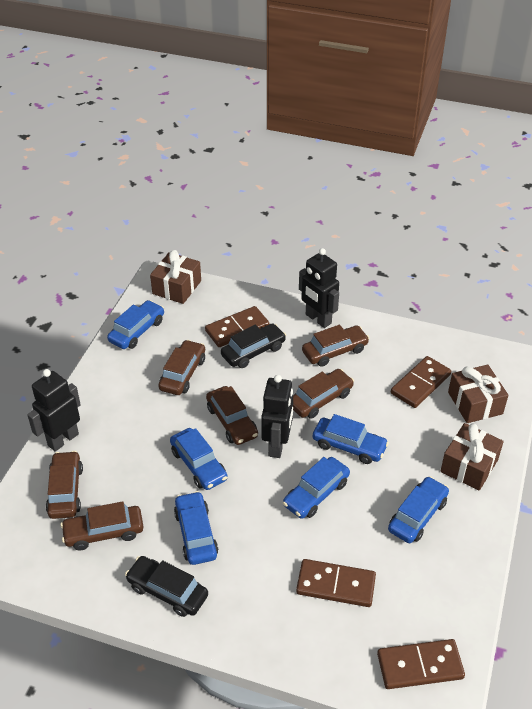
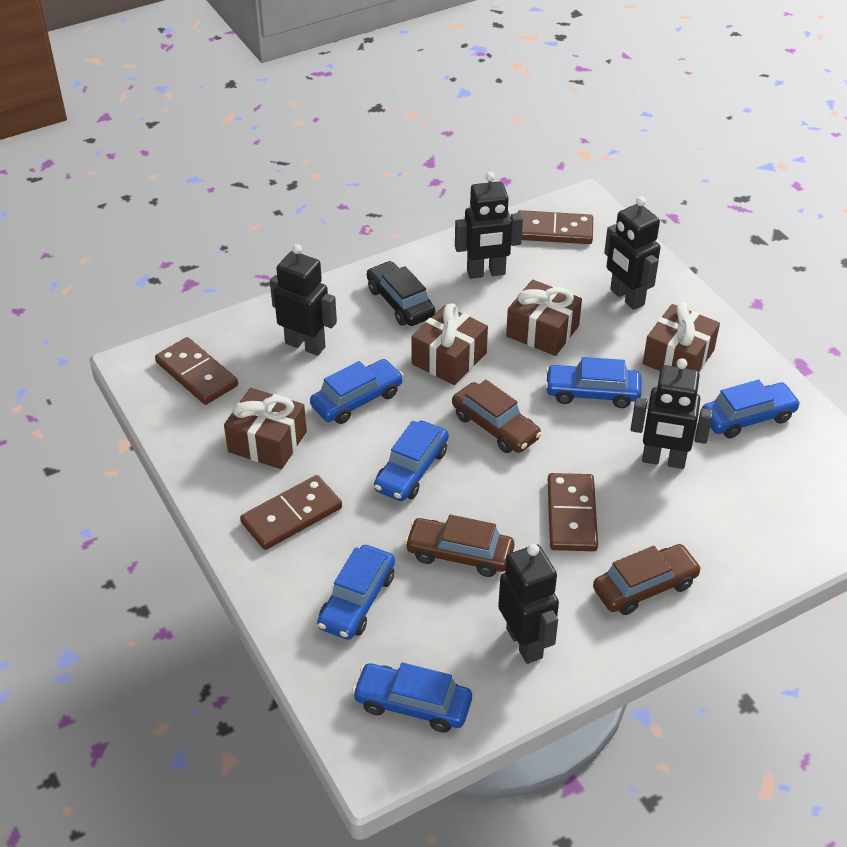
black car: [125,556,208,617] [221,323,286,368] = 2 -> [367,261,435,326] = 1
black robot: [27,369,81,452] [261,375,293,458] [299,248,339,328] = 3 -> [270,244,337,356] [455,172,523,279] [498,544,559,664] [604,197,660,310] [630,358,713,469] = 5
brown car: [46,451,83,519] [61,501,143,551] [158,340,205,395] [206,386,258,445] [293,369,354,419] [302,325,370,367] = 6 -> [405,515,514,577] [452,380,542,453] [593,544,702,615] = 3
brown gift: [150,250,201,304] [441,423,504,491] [448,365,508,423] = 3 -> [224,388,307,469] [411,303,488,385] [506,280,582,356] [643,302,720,371] = 4

